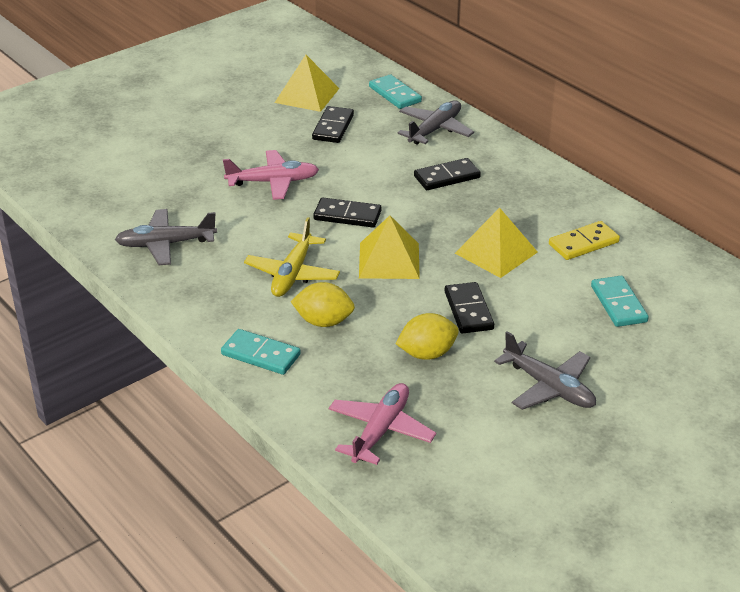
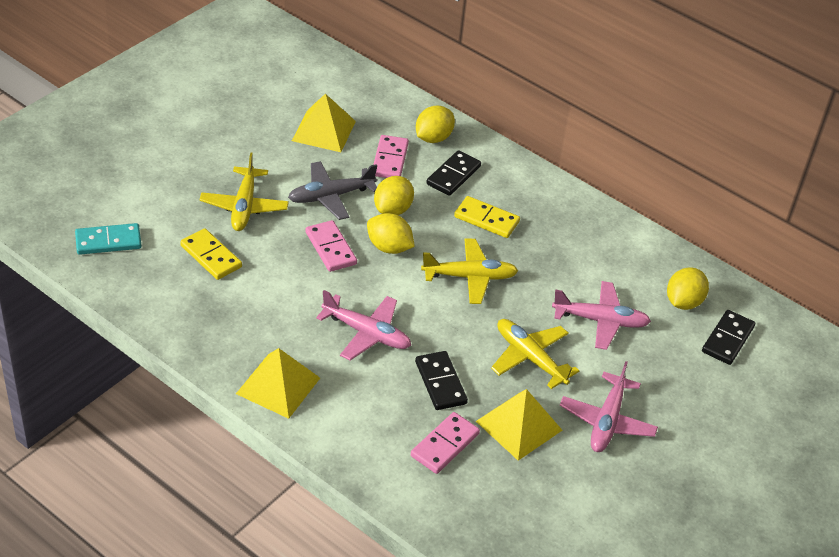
black domino: [312,106,354,143] [313,198,382,227] [414,158,481,190] [445,282,494,333] = 4 -> [415,351,468,410] [426,150,481,196] [702,310,755,365] = 3
grey plane: [115,209,217,265] [397,100,474,145] [494,331,596,410] = 3 -> [288,161,377,220] = 1
pink domino: none = 0 -> [306,220,357,272] [373,135,409,178] [411,412,480,474] = 3
pink plane: [223,150,319,200] [329,383,436,465] = 2 -> [316,290,411,361] [552,281,651,350] [560,361,658,452] = 3
turquoise domino: [221,329,301,375] [369,74,422,109] [591,276,649,327] = 3 -> [75,223,141,255] = 1
yellow domino: [549,221,620,260] = 1 -> [180,228,242,280] [454,196,520,238] = 2
yellow lemon: [291,282,355,327] [396,313,459,360] = 2 -> [367,213,415,254] [374,176,414,215] [416,106,455,143] [667,267,709,310] = 4
yellow plane: [244,217,340,297] = 1 -> [199,152,289,231] [421,238,518,304] [491,319,579,389] = 3

